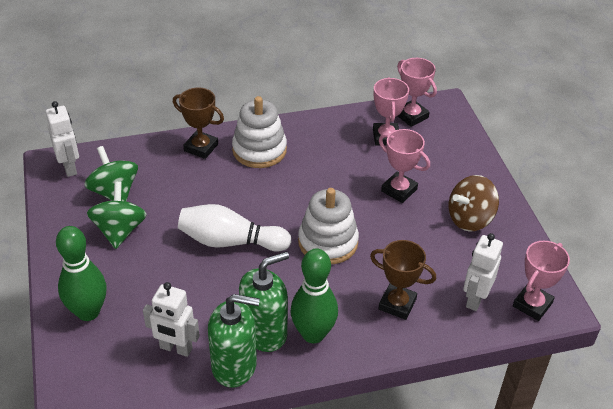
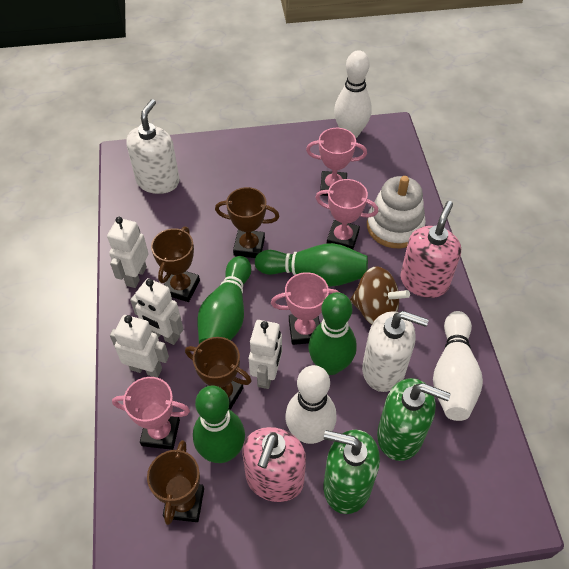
brown trophy: [173,88,224,159] [370,240,436,320] = 2 -> [147,440,204,525] [151,227,200,302] [185,337,252,410] [215,187,279,258] = 4
green bowling pin: [56,226,107,321] [291,249,338,343] = 2 -> [193,385,245,463] [197,256,251,344] [255,243,368,287] [308,292,357,375] = 4
green spinning top: [84,146,138,201] [87,182,147,249] = 2 -> none = 0
pink soap dispenser: none = 0 -> [242,427,306,502] [400,201,461,298] = 2
white bowling pin: [178,204,291,252] = 1 -> [285,365,337,444] [334,50,372,138] [433,311,483,421] = 3
white robot: [46,101,79,177] [143,282,200,357] [463,233,503,311] = 3 -> [107,217,149,288] [110,315,169,378] [130,278,183,345] [249,320,282,389] = 4
white soap dispenser: none = 0 -> [126,99,180,194] [362,311,429,392] = 2
white stacking toy: [232,96,287,168] [298,188,359,264] = 2 -> [367,176,426,248] = 1

